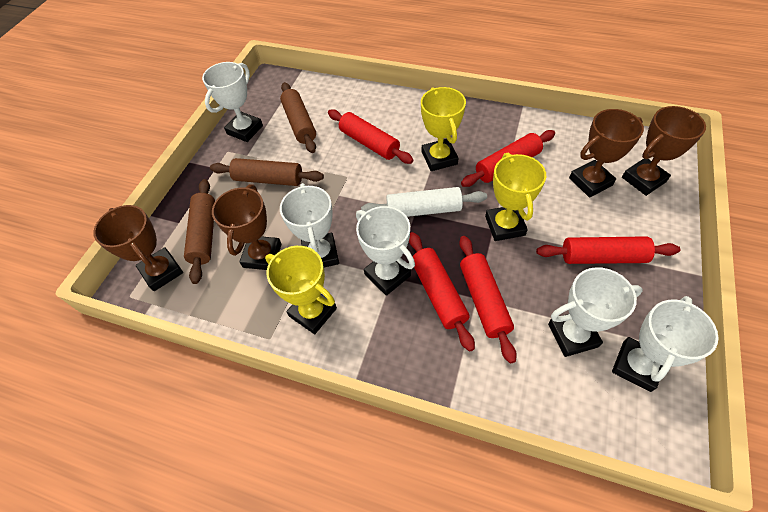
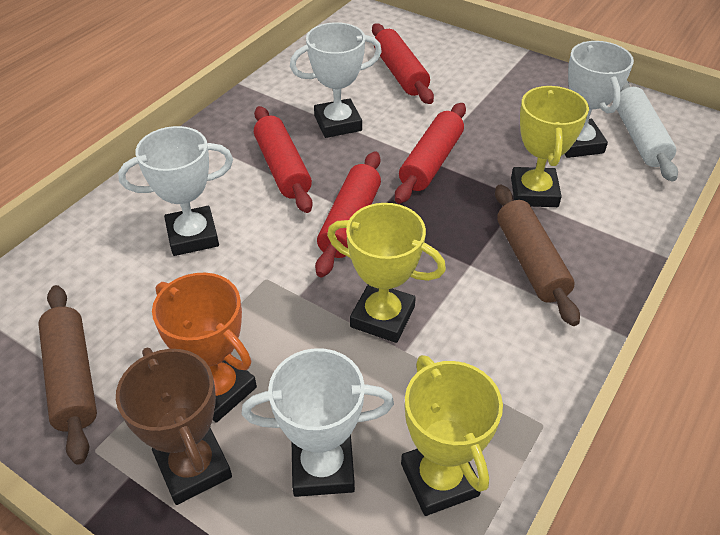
brown rolling pin: [184,179,215,284] [210,158,324,186] [280,82,316,153] = 3 -> [38,285,97,465] [495,185,580,326] = 2
brown trophy: [93,205,183,291] [212,184,282,270] [569,109,644,197] [622,106,706,196] = 4 -> [116,348,232,505] = 1
orange trophy: none = 0 -> [152,273,257,423] = 1
red rolling pin: [328,109,414,164] [409,232,475,352] [459,236,517,364] [461,130,555,187] [536,236,680,264] = 5 -> [254,106,313,213] [315,151,381,277] [372,23,434,104] [395,103,466,204] = 4
white trophy: [202,62,263,142] [280,183,339,267] [356,206,415,296] [548,267,643,357] [612,296,718,392] = 5 -> [118,126,233,256] [242,348,394,497] [290,22,382,138] [565,41,634,158] = 4

